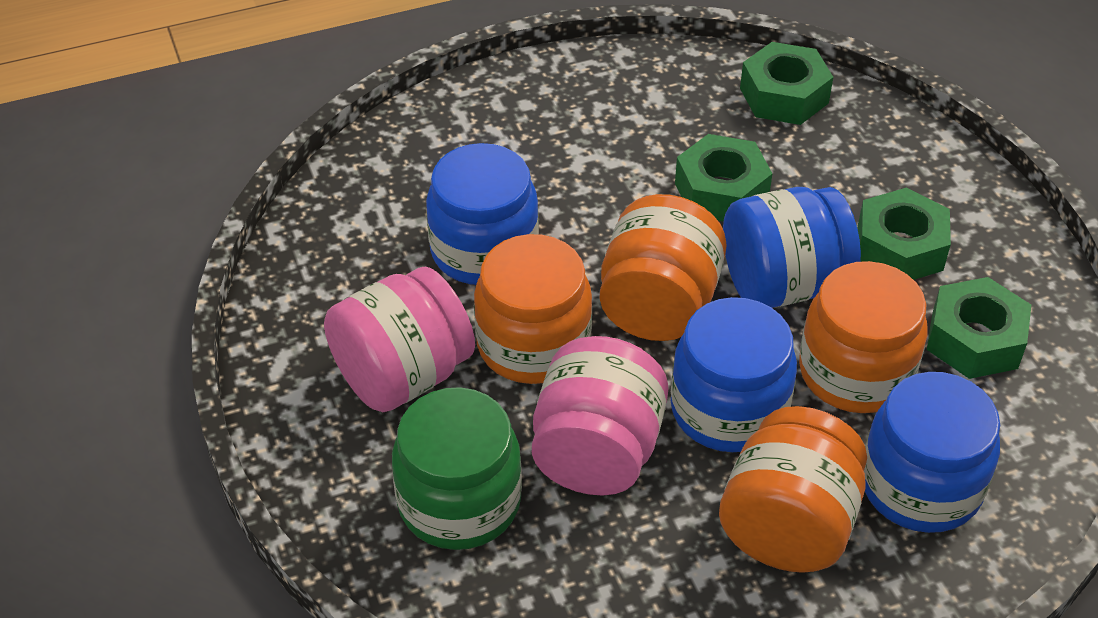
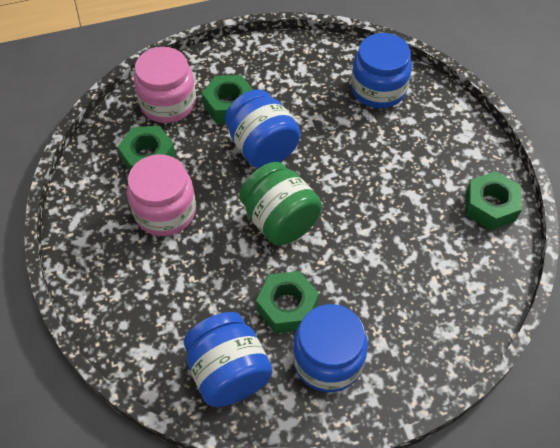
orange jar: [474,234,592,384] [600,194,726,341] [719,406,867,573] [799,261,927,413] = 4 -> none = 0

